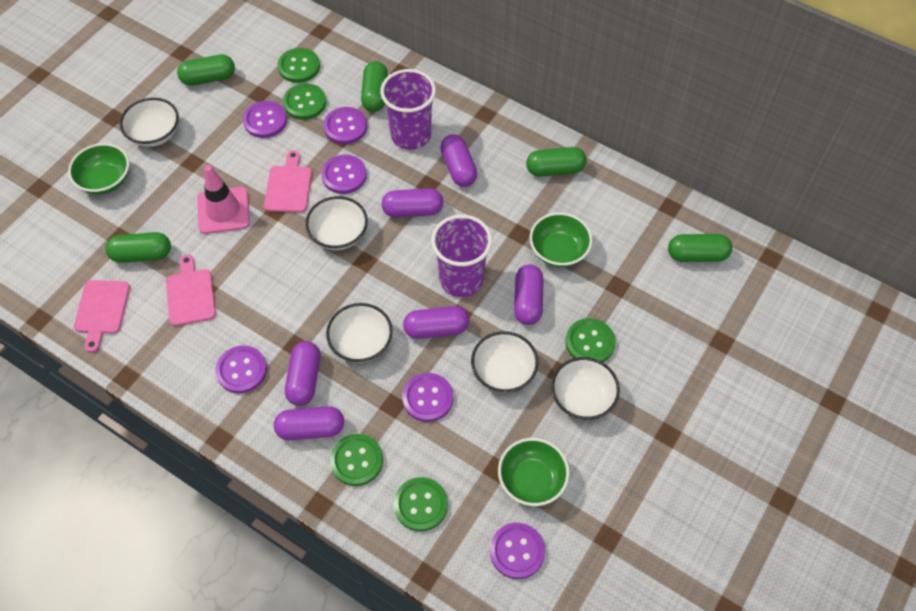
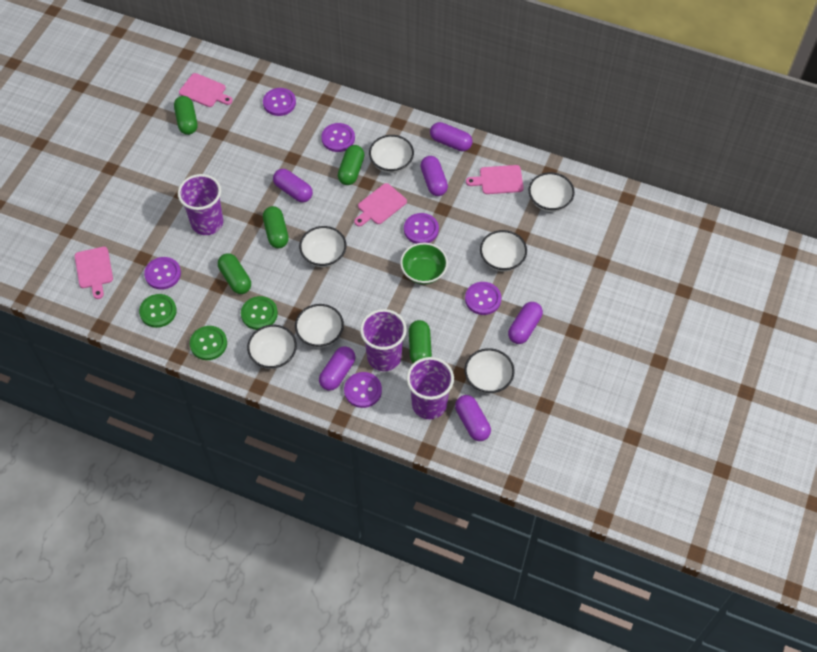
green bowl: [68,143,129,194] [498,438,570,506] [530,212,592,267] = 3 -> [400,243,448,284] = 1
green button: [278,48,320,83] [283,83,326,120] [330,434,383,486] [394,477,448,532] [565,318,615,362] = 5 -> [139,294,177,328] [190,326,227,360] [241,296,278,330] = 3
pink cutting board: [74,280,130,353] [166,254,216,326] [264,150,312,213] = 3 -> [75,247,113,299] [179,73,233,107] [354,183,407,227] [466,165,524,194] = 4
pink traffic cone: [197,165,250,234] = 1 -> none = 0
purple cup: [380,69,436,150] [431,215,492,297] = 2 -> [178,174,223,235] [360,309,407,371] [407,357,454,419] = 3
white bowl: [120,98,179,147] [305,196,368,250] [326,303,393,363] [471,331,538,393] [551,357,620,420] = 5 -> [247,325,297,369] [295,304,344,348] [299,226,347,267] [369,135,414,173] [464,348,515,394] [480,230,527,272] [528,172,575,212] = 7

